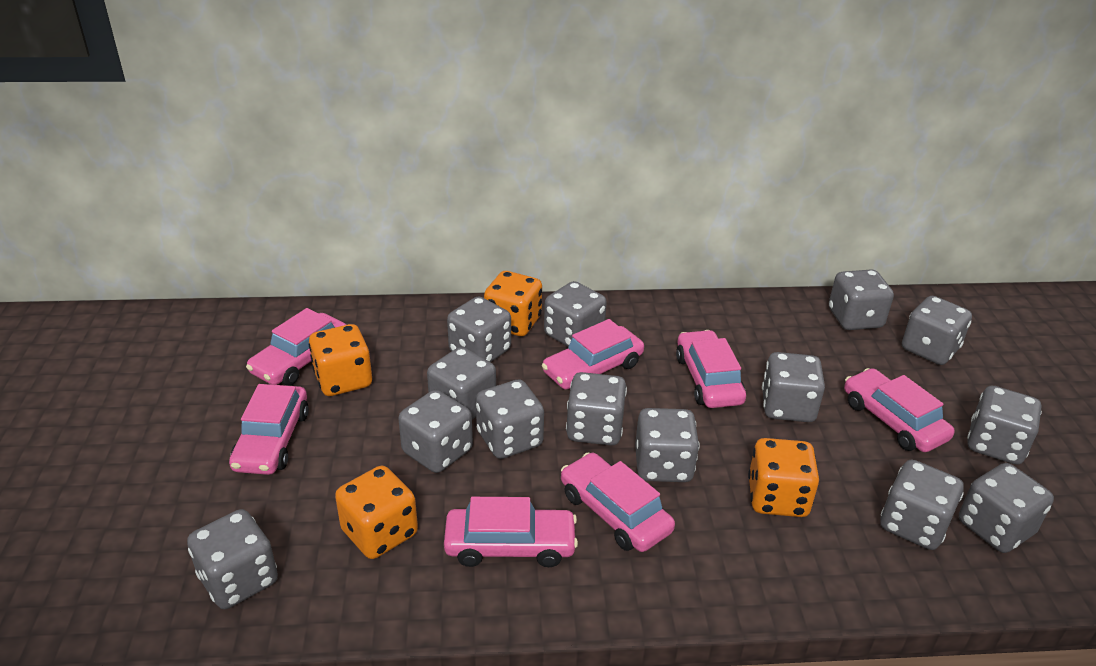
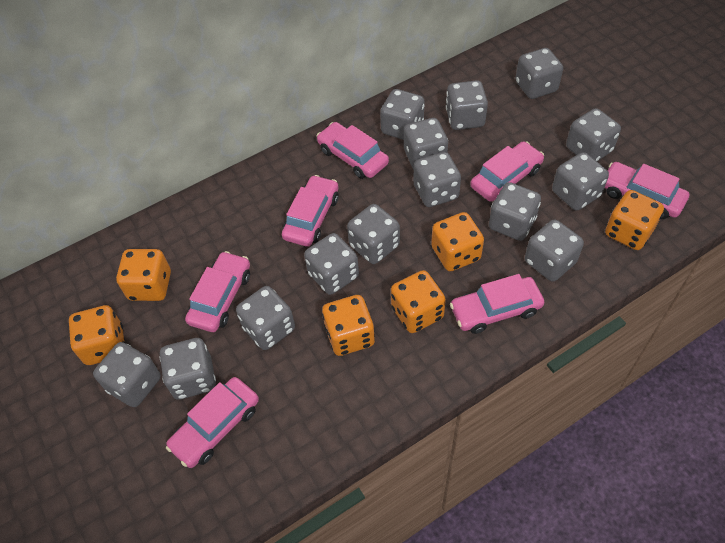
orange dice: [309,324,372,396] [335,466,418,559] [484,271,542,336] [748,438,819,517] = 4 -> [69,305,124,365] [116,249,171,301] [322,295,375,356] [391,270,446,333] [431,212,484,271] [605,190,664,250] = 6

